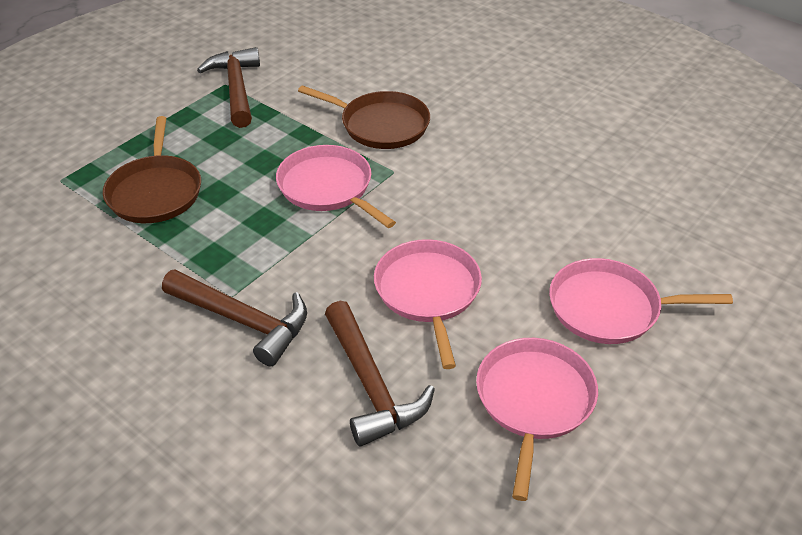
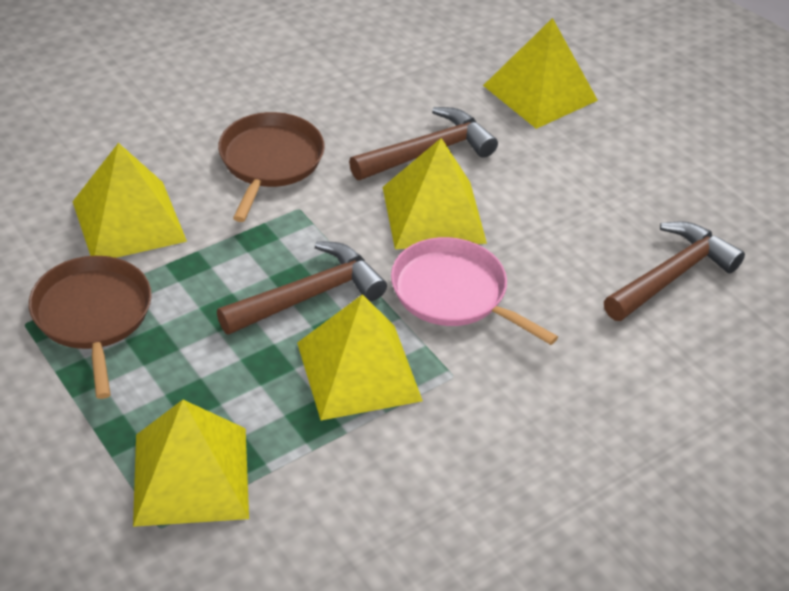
pink pan: [276,145,396,228] [374,239,482,369] [476,338,598,501] [549,258,733,344] = 4 -> [391,237,558,345] = 1
yellow pyramid: none = 0 -> [72,143,187,258] [133,400,249,527] [297,294,423,420] [383,138,487,249] [483,18,598,129] = 5

